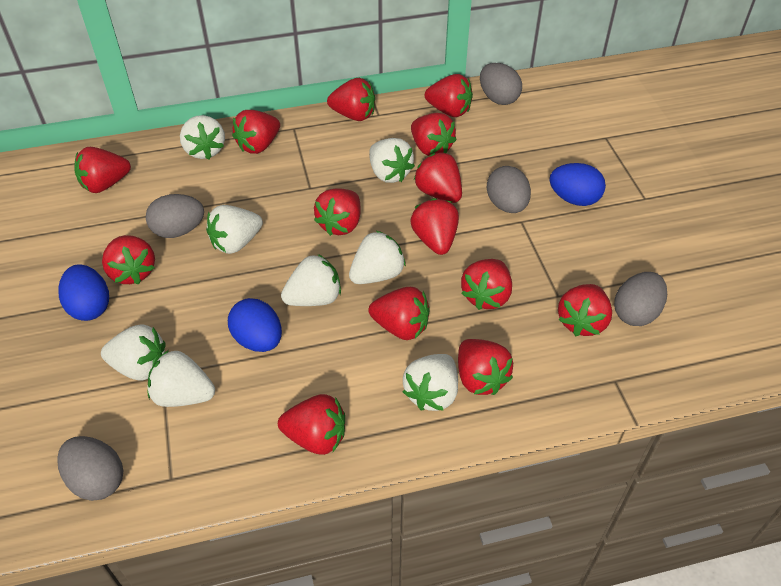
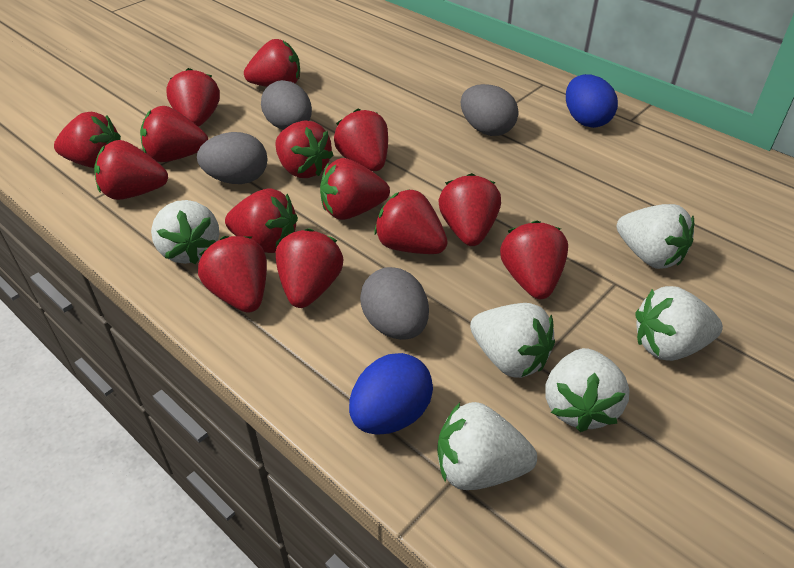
blue egg: [58,264,109,321] [228,298,282,352] [549,163,606,206] = 3 -> [349,353,433,435] [566,74,618,128] = 2
grey egg: [57,436,123,501] [146,194,204,238] [480,63,522,105] [487,166,531,213] [614,272,667,326] = 5 -> [197,132,268,184] [261,80,312,130] [360,267,429,340] [461,84,519,136] = 4
white strawberry: [101,324,165,381] [147,350,215,407] [180,115,225,159] [206,205,263,254] [281,254,341,306] [349,231,406,284] [369,138,415,183] [403,354,458,411] = 8 -> [151,200,219,264] [437,402,537,490] [470,303,555,378] [546,348,629,432] [616,204,694,269] [635,286,723,361] = 6

